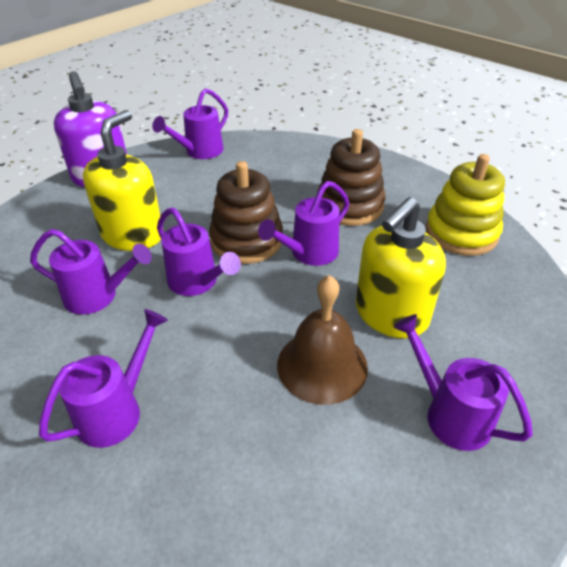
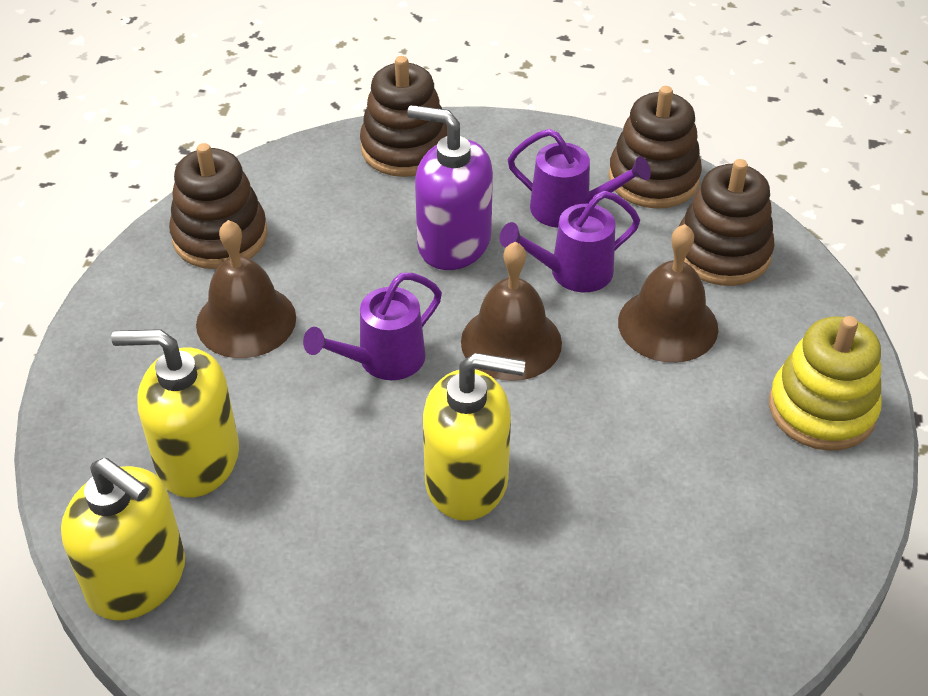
brown bell: [277,275,368,405] = 1 -> [196,220,296,358] [461,242,562,381] [618,224,718,363] = 3
brown stacking toy: [209,161,283,264] [317,129,386,226] = 2 -> [169,143,268,269] [360,56,447,177] [608,86,702,209] [679,159,774,286] = 4
purple watering can: [30,229,152,315] [39,309,168,448] [152,88,228,159] [157,208,241,296] [258,181,349,266] [394,314,533,451] = 6 -> [303,273,442,380] [499,191,640,292] [507,129,651,228] = 3
yellow soap dispenser: [83,110,161,251] [356,197,446,338] = 2 -> [61,458,185,621] [111,329,239,498] [423,353,525,521] = 3

